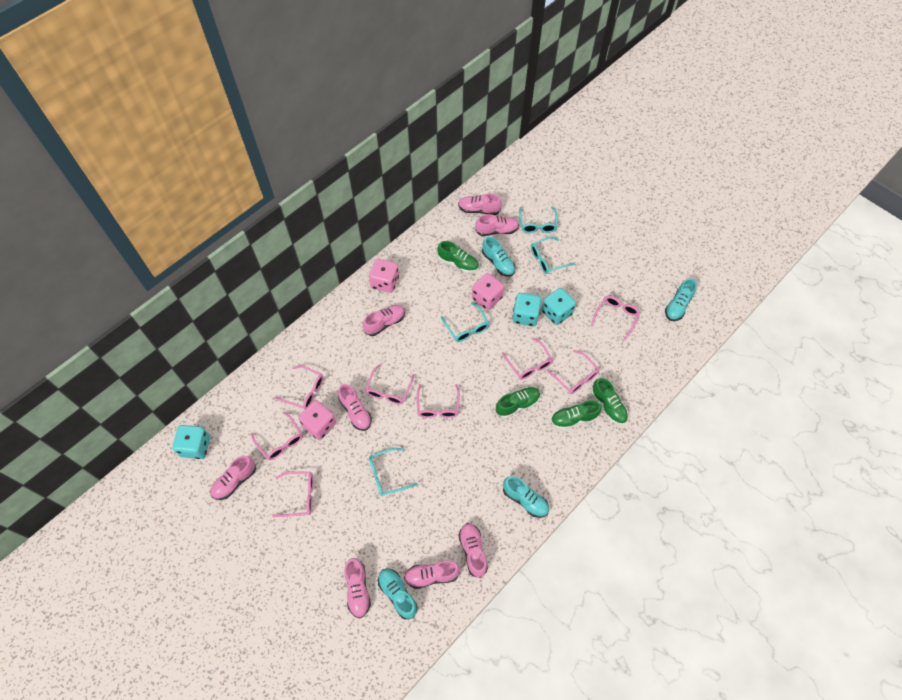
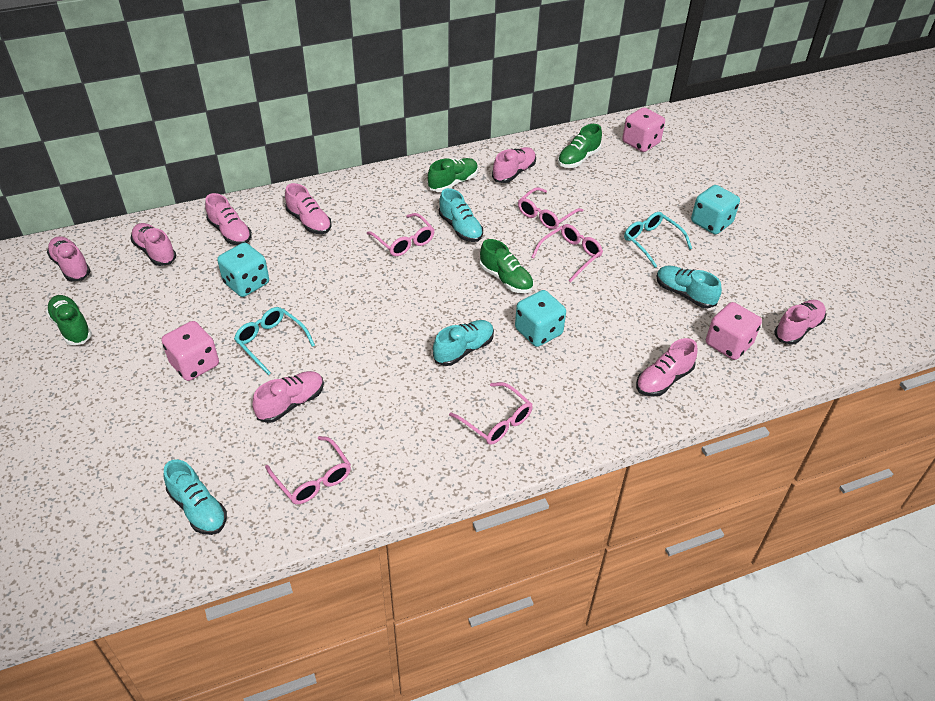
pink glasses: [251,412,303,460] [272,471,314,517] [275,366,323,409] [365,364,414,405] [417,384,460,418] [502,338,553,380] [547,350,600,394] [591,296,640,342] = 8 -> [265,436,351,504] [367,213,435,256] [449,382,533,445] [518,187,583,230] [531,224,603,282] = 5
turquoise glasses: [369,448,418,496] [441,303,490,342] [519,206,558,233] [531,237,575,274] = 4 -> [234,307,315,375] [624,212,692,268] = 2

